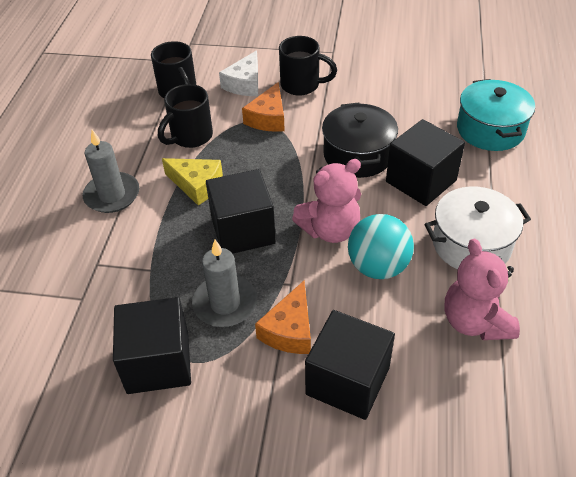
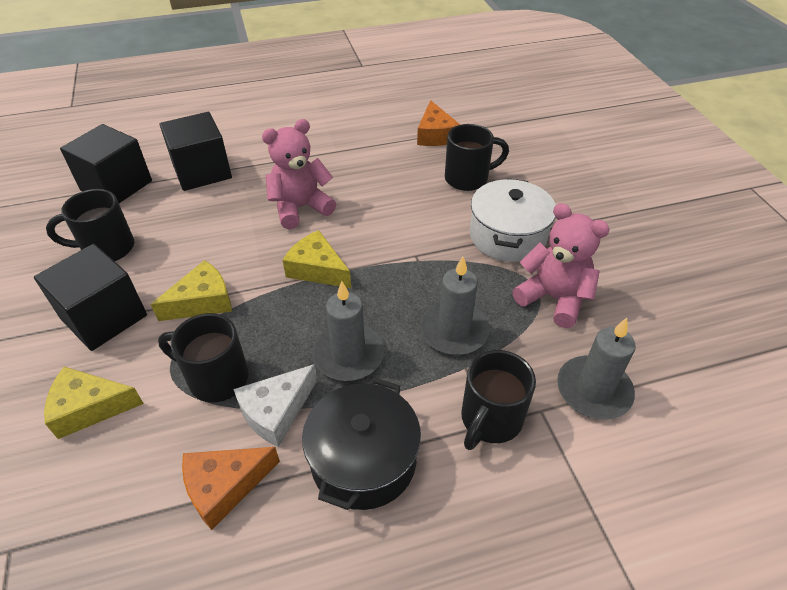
black cube: [113,297,191,394] [206,169,276,254] [305,310,395,420] [386,119,465,206] = 4 -> [34,244,147,351] [60,124,152,203] [160,112,232,191] = 3
black mug: [151,41,196,98] [158,84,213,148] [279,36,337,96] = 3 -> [46,189,134,261] [158,313,249,402] [445,124,509,191] [461,350,536,450] = 4
grey candle: [82,130,139,213] [192,240,257,327] = 2 -> [312,281,384,381] [420,256,490,355] [557,318,636,419] = 3
turquoise ball: [348,214,414,279] = 1 -> none = 0
turquoise pot: [457,79,535,151] = 1 -> none = 0
yellow cheese: [162,158,223,206] = 1 -> [44,367,144,439] [151,260,232,321] [283,230,351,288] = 3

